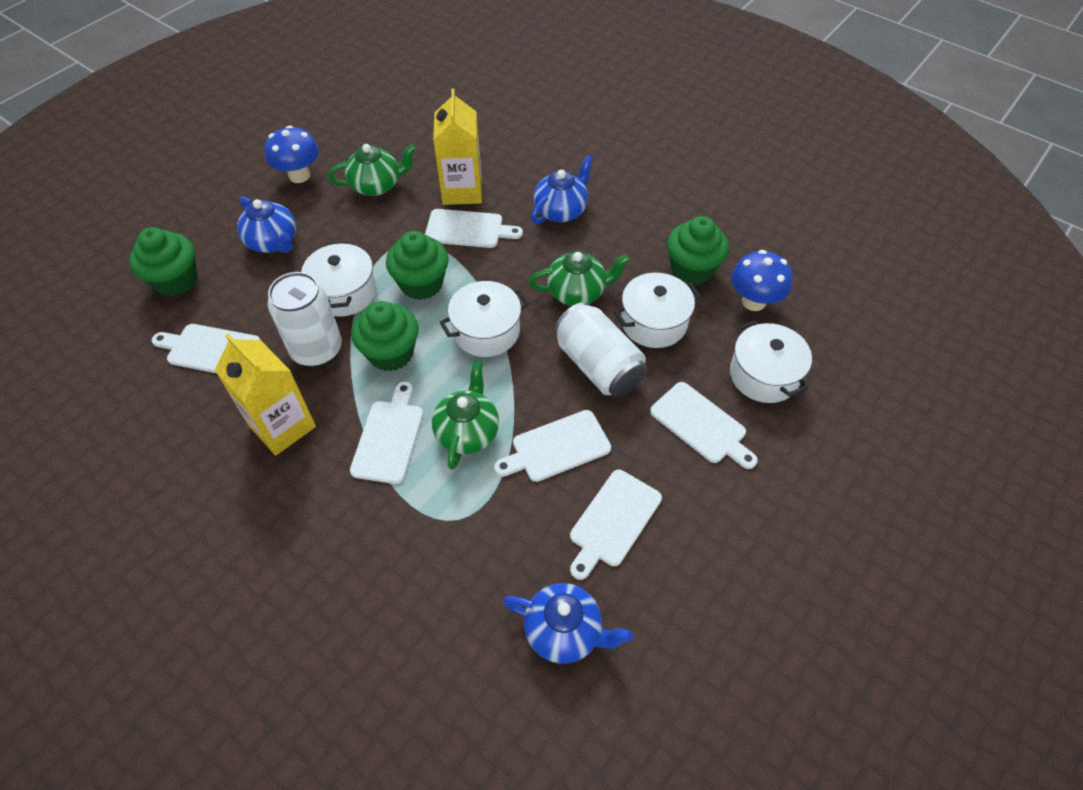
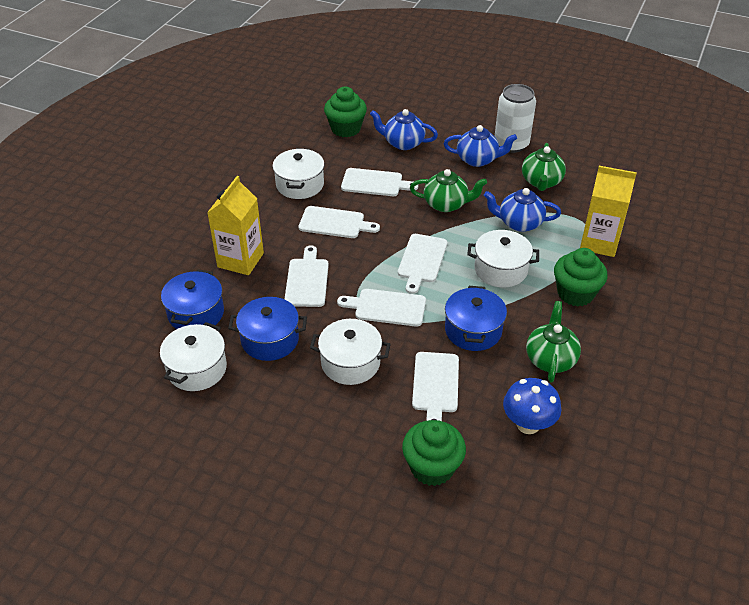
blue mushroom: [265,125,319,183] [731,250,792,311] = 2 -> [503,378,561,434] = 1
blue pot: none = 0 -> [161,269,224,329] [228,297,307,361] [445,286,507,351] = 3
green cupcake: [129,227,197,296] [351,301,419,371] [386,231,449,300] [667,216,729,285] = 4 -> [324,87,367,138] [402,420,466,486] [554,248,607,306] = 3
white can: [268,272,342,366] [554,302,647,397] = 2 -> [495,84,536,153] = 1

